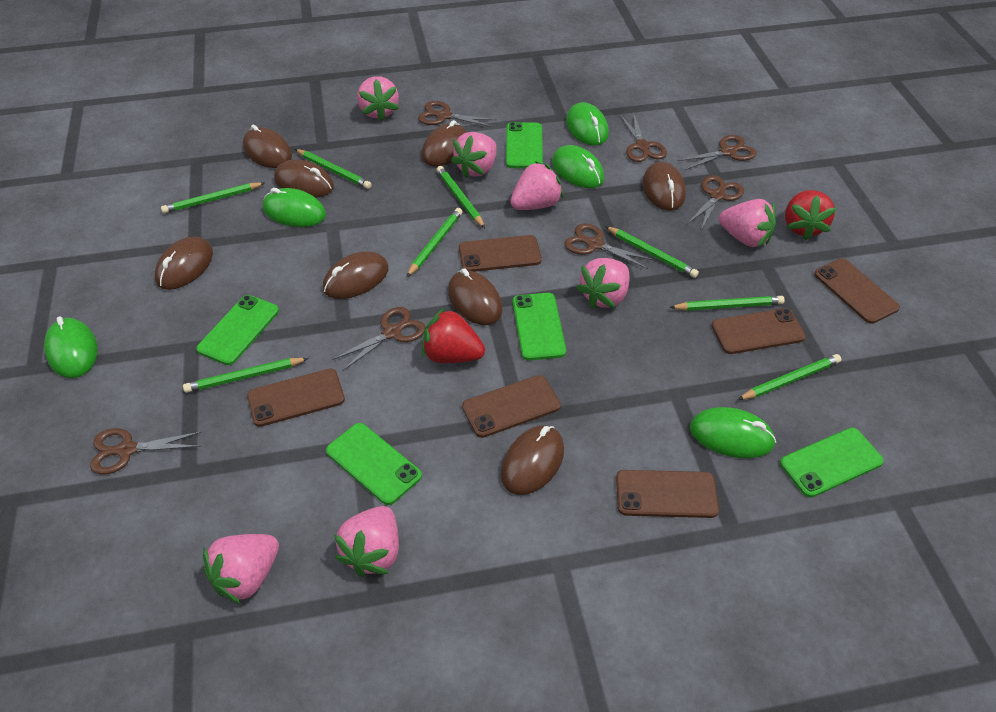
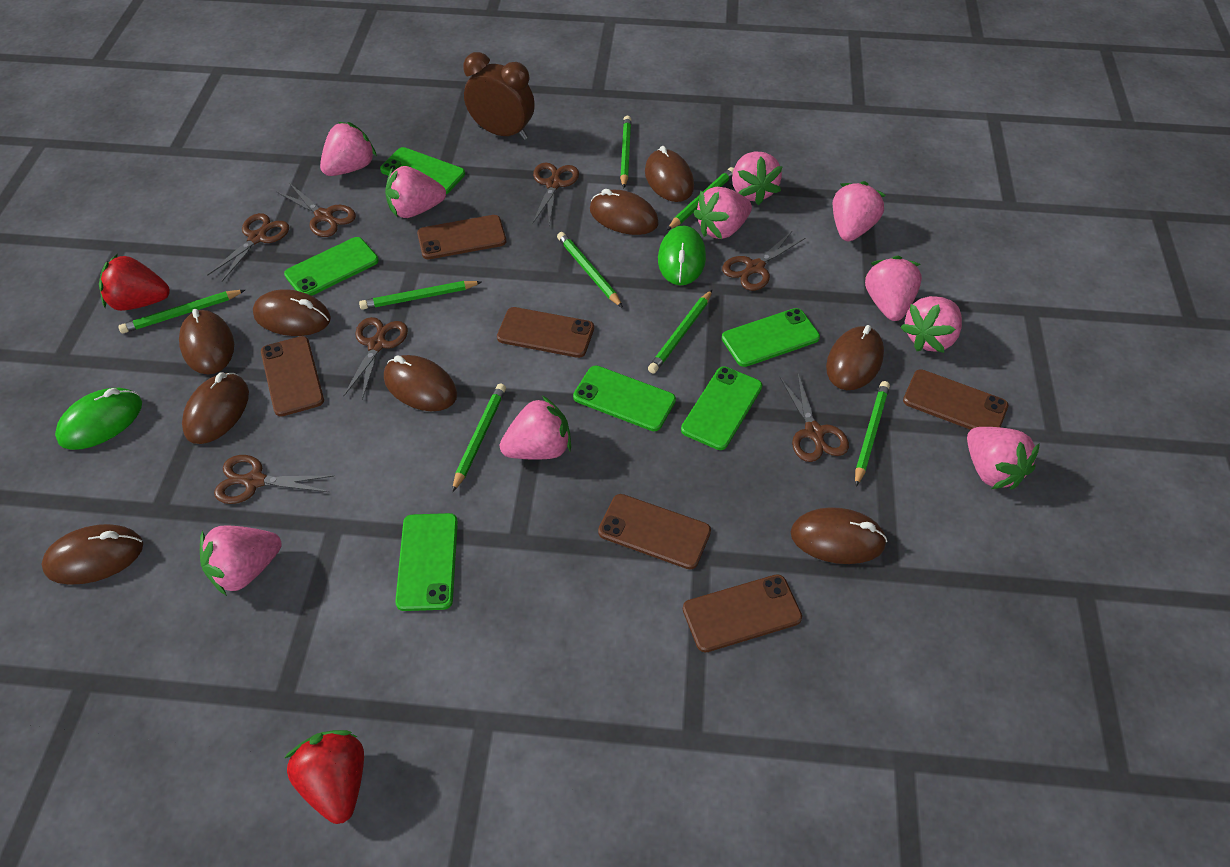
brown clock: none = 0 -> [463,52,535,140] = 1
brown mouse: [155,237,213,290] [243,125,292,168] [274,160,334,198] [323,251,389,299] [421,120,467,167] [448,268,503,325] [501,425,564,495] [642,162,686,211] = 8 -> [41,524,143,585] [179,309,234,374] [182,372,249,444] [253,289,331,336] [384,355,457,411] [590,189,659,235] [645,146,694,202] [791,507,887,564] [826,325,884,390] = 9
green mouse: [44,317,98,378] [263,188,326,227] [552,145,604,188] [566,102,609,146] [690,407,776,458] = 5 -> [55,388,142,450] [658,225,706,285] = 2
green phone: [196,295,279,365] [326,423,422,505] [506,122,543,168] [513,293,566,360] [780,428,884,498] = 5 -> [284,237,379,296] [380,147,465,194] [395,513,458,611] [573,365,676,431] [681,366,762,450] [722,308,820,367] = 6
pink strawberry: [203,534,279,604] [334,506,399,577] [357,76,399,121] [451,132,497,178] [510,161,564,210] [576,258,630,309] [719,199,776,247] = 7 -> [200,525,282,596] [320,122,377,176] [385,166,446,218] [500,396,571,460] [694,187,752,239] [732,152,783,205] [833,181,886,241] [865,256,922,321] [900,296,962,353] [967,427,1040,490] = 10

